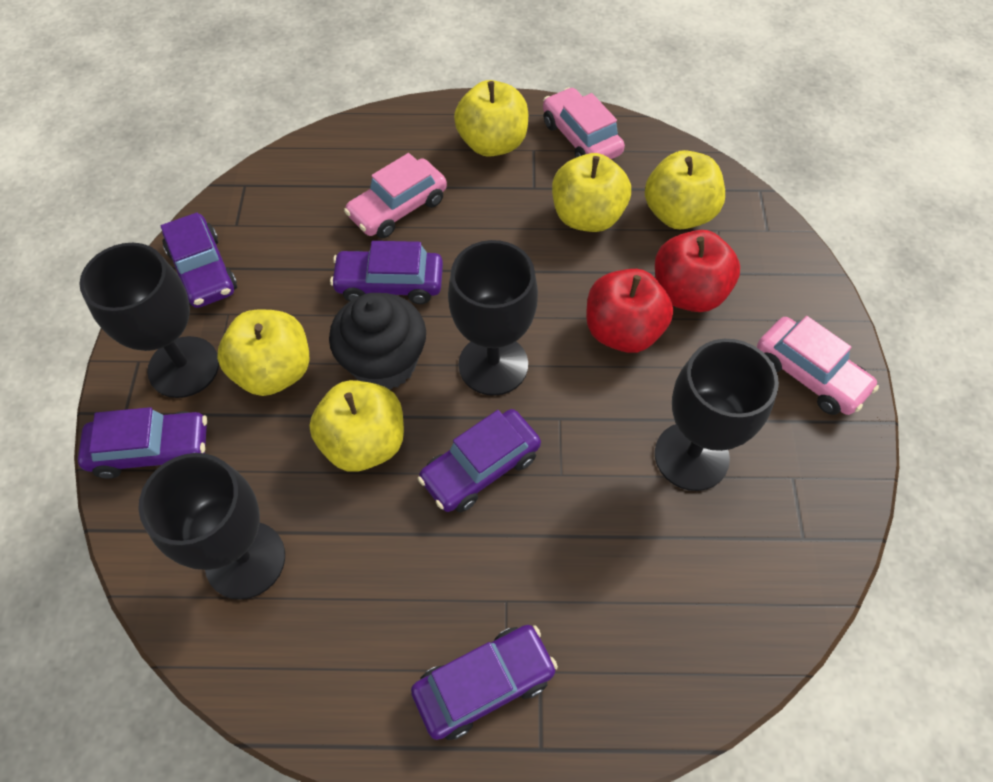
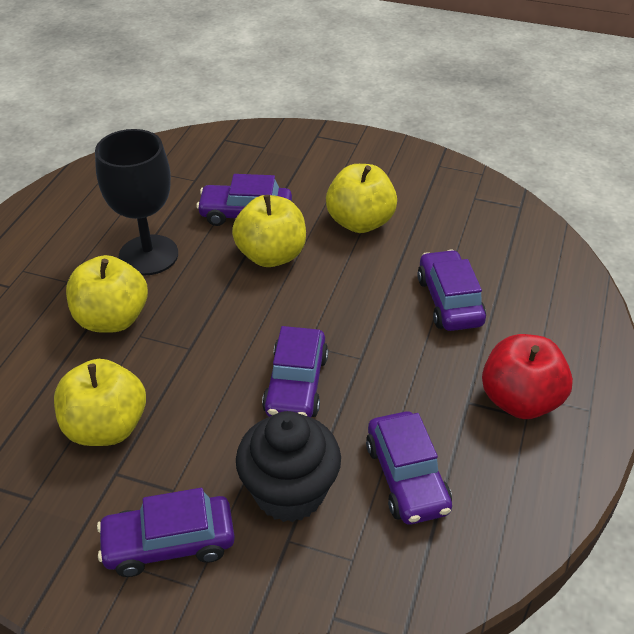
black goblet: [79,243,219,398] [138,453,285,600] [448,240,538,396] [655,339,779,491] = 4 -> [95,129,178,275] = 1
pink car: [344,153,447,238] [543,87,625,159] [757,316,879,415] = 3 -> none = 0
red apple: [586,269,673,353] [655,230,740,312] = 2 -> [482,334,573,419] = 1
yellow apple: [217,310,309,396] [309,380,404,472] [454,80,528,157] [552,153,631,232] [645,150,725,229] = 5 -> [54,359,146,446] [66,255,148,333] [232,195,306,267] [326,164,397,233] = 4

